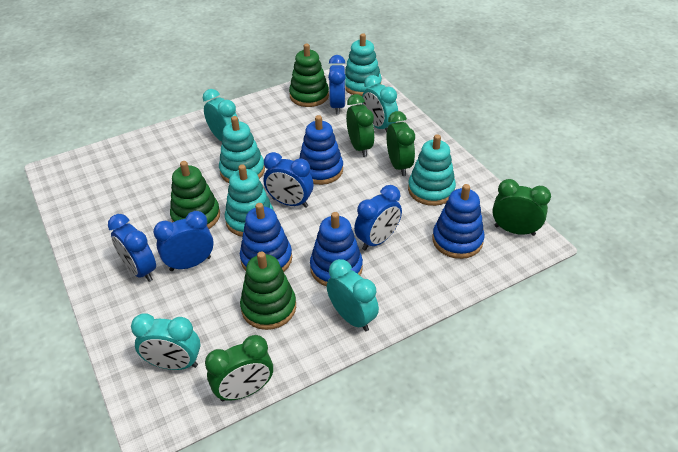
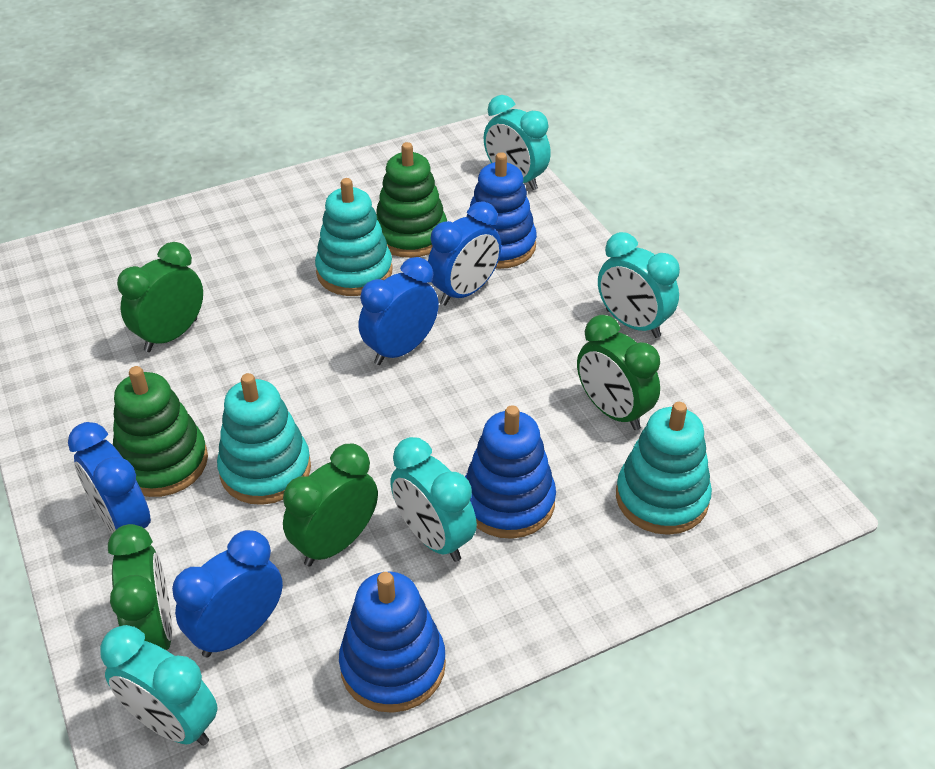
blue clock: [108,214,156,282] [153,211,214,271] [264,152,313,208] [328,55,346,114] [354,185,402,251] = 5 -> [68,422,151,533] [172,530,283,658] [359,257,439,365] [428,201,501,306] = 4
blue stacking toy: [240,203,292,272] [299,115,343,185] [310,212,363,286] [432,184,484,259] = 4 -> [339,572,446,713] [465,405,556,539] [466,152,537,269] = 3
green stacking toy: [170,161,220,229] [240,251,296,330] [289,44,329,107] = 3 -> [113,366,208,497] [376,142,447,258] = 2
turquoise stacking toy: [219,116,265,183] [225,164,274,237] [345,33,382,96] [408,134,456,206] = 4 -> [217,373,311,505] [315,178,393,296] [616,402,712,535] = 3

